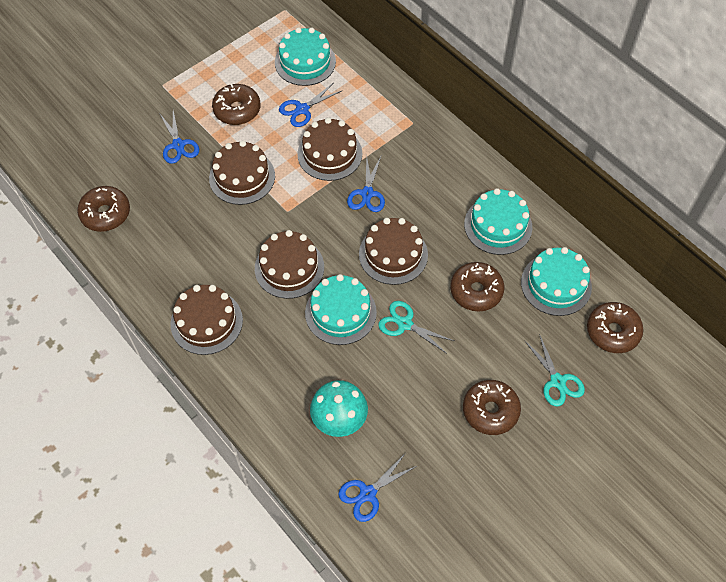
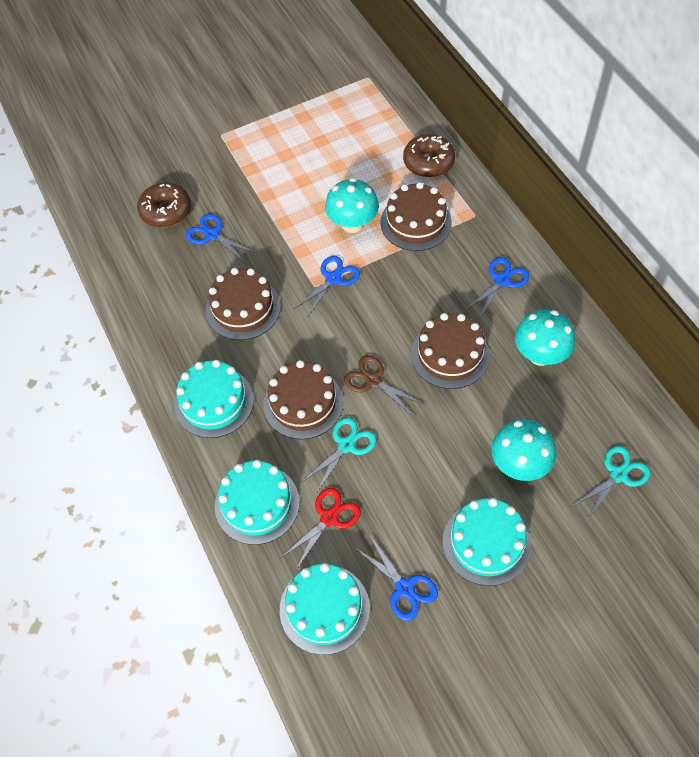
brown cake: [171,285,243,355] [209,140,275,205] [255,230,324,299] [297,117,362,181] [359,218,428,285] = 5 -> [206,268,281,340] [263,360,343,439] [380,182,452,251] [411,313,489,389] = 4
brown donut: [77,186,130,232] [212,84,260,125] [450,262,505,311] [463,380,521,435] [587,302,644,353] = 5 -> [137,183,191,228] [403,134,455,177] = 2
brown scissors: none = 0 -> [344,355,425,417] = 1
red scissors: none = 0 -> [282,488,361,570] = 1
turquoise mushroom: [310,380,368,437] = 1 -> [325,178,379,233] [491,419,556,481] [515,310,575,366] = 3

